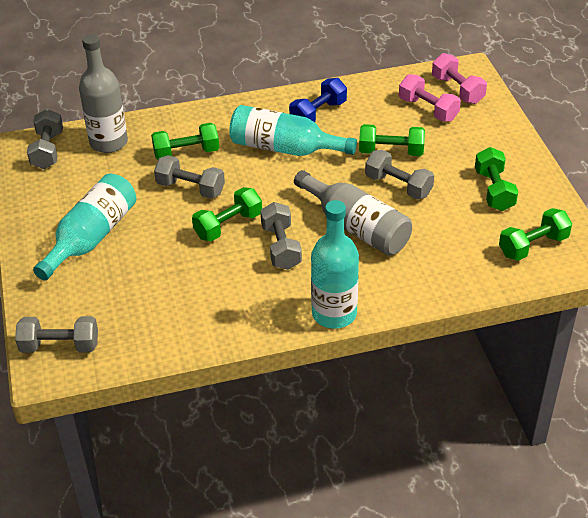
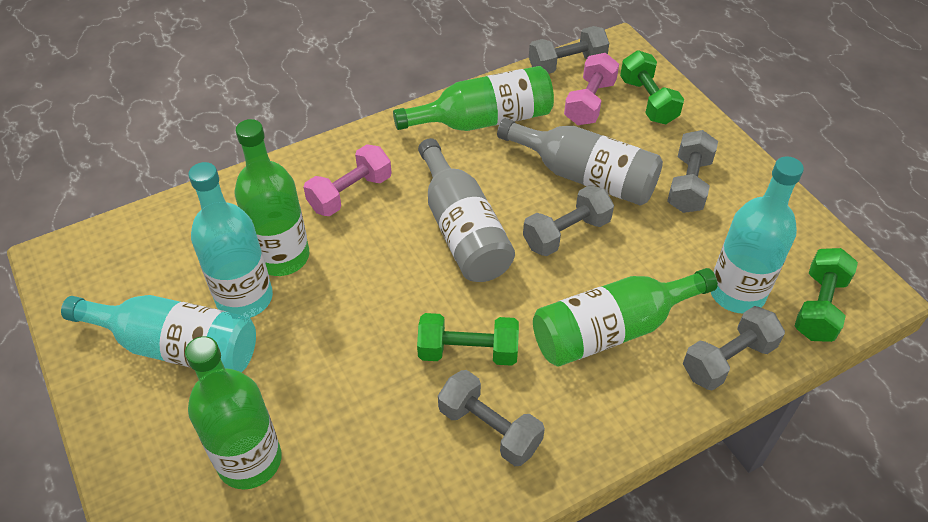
blue dumbbell: [289,78,347,122] = 1 -> none = 0
green bottle: none = 0 -> [185,336,281,489] [235,119,309,276] [393,66,554,131] [533,268,718,367] = 4
green dumbbell: [151,123,219,160] [192,187,262,241] [359,124,425,156] [475,147,518,211] [499,208,572,261] = 5 -> [417,313,519,366] [620,50,684,124] [795,248,858,342] = 3

